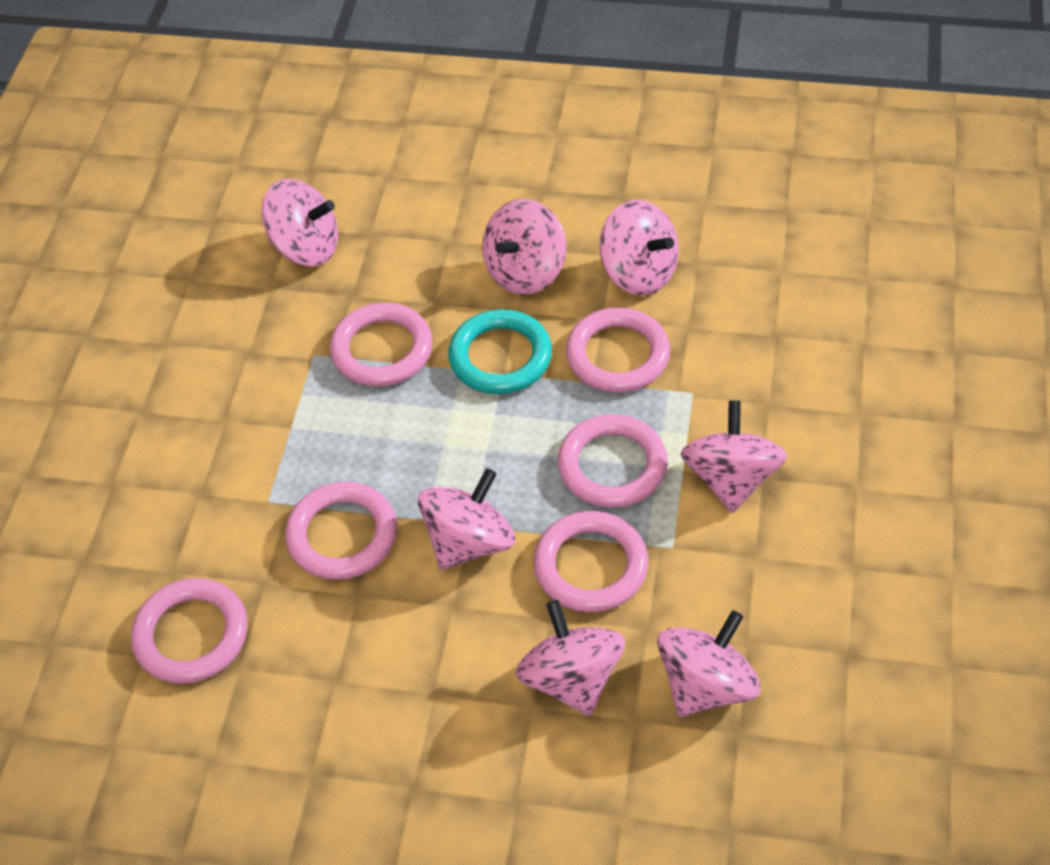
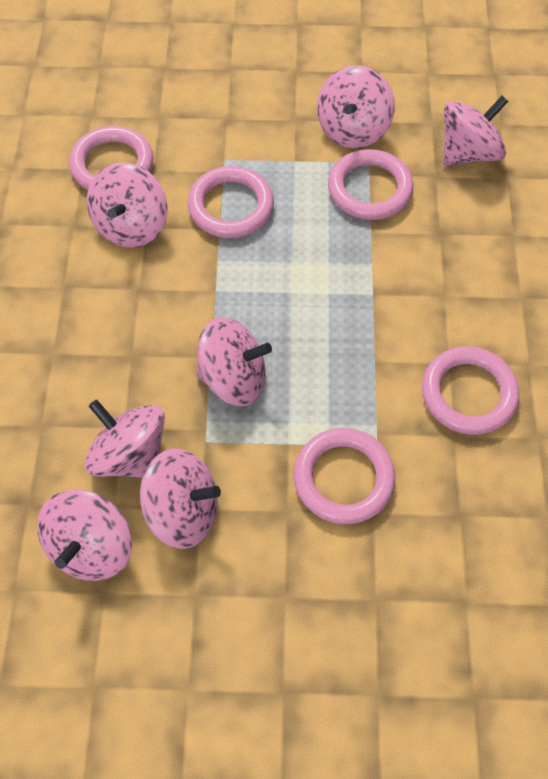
pink ring: [131,578,247,684] [285,482,397,580] [330,303,433,387] [534,511,649,612] [558,414,668,508] [566,307,670,393] = 6 -> [69,126,153,190] [188,166,274,238] [294,428,395,524] [328,149,413,220] [422,346,519,435] = 5
turquoise ring: [448,309,552,394] = 1 -> none = 0

